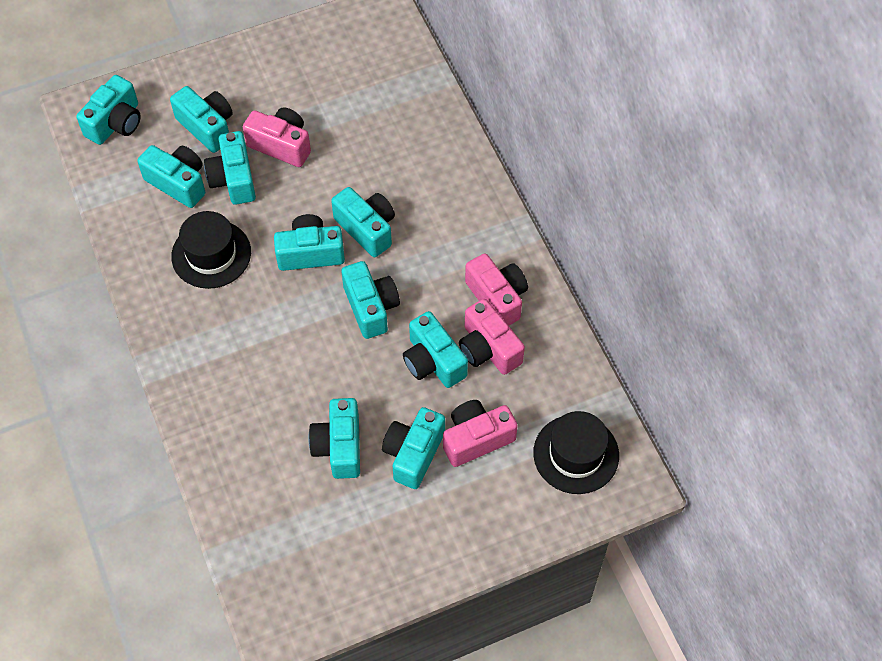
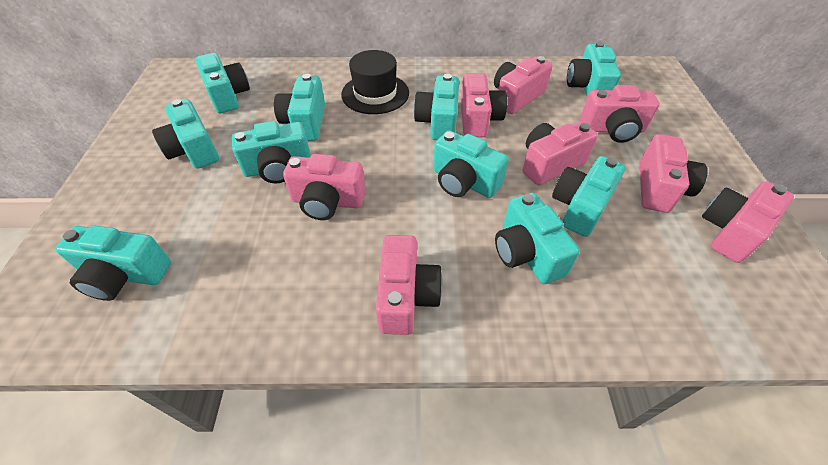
black hat: [171,211,251,289] [533,411,619,494] = 2 -> [341,50,409,114] = 1
pink camera: [243,107,311,167] [443,400,518,467] [459,299,525,375] [465,254,528,326] = 4 -> [283,154,366,220] [376,235,443,335] [461,73,507,137] [494,56,552,114] [523,122,598,185] [580,85,660,143] [640,134,708,213] [702,181,794,263] = 8

